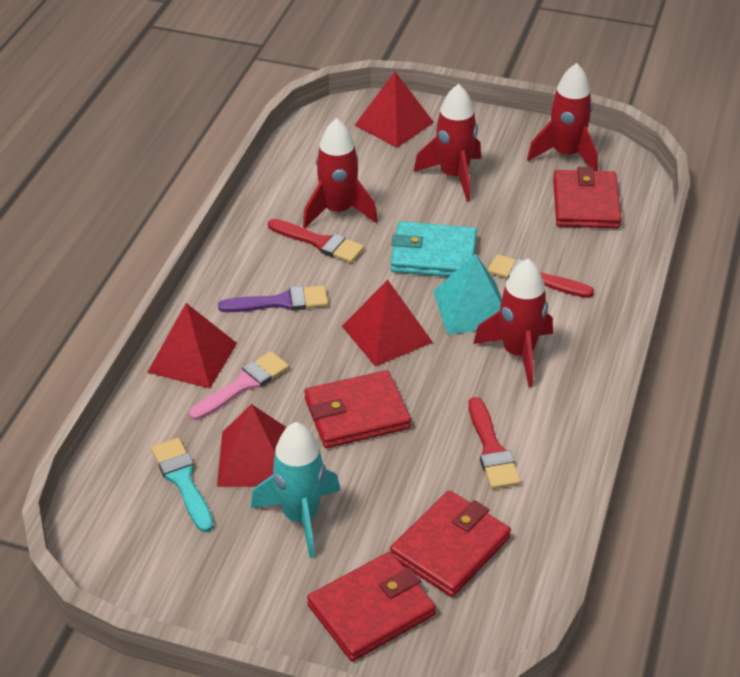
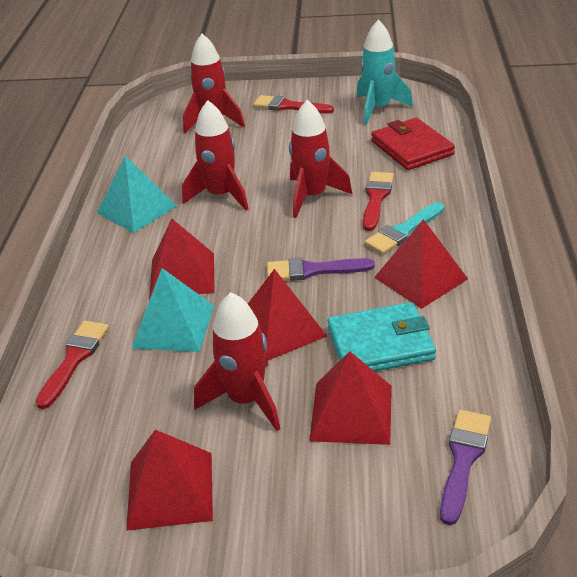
pink brush: [189,351,289,420] = 1 -> none = 0
purple brush: [218,286,328,312] = 1 -> [267,258,375,281] [440,410,491,525] = 2
red pyramid: [147,303,237,389] [217,404,287,487] [342,280,433,367] [355,72,434,148] = 4 -> [126,430,213,531] [149,219,215,299] [248,269,327,361] [310,351,392,445] [374,219,468,309] = 5
red wallet: [304,370,411,448] [307,552,436,661] [390,490,511,597] [553,167,622,229] = 4 -> [371,118,455,170] = 1
turquoise pyramid: [433,254,502,335] = 1 -> [97,155,177,233] [132,268,214,352] = 2

